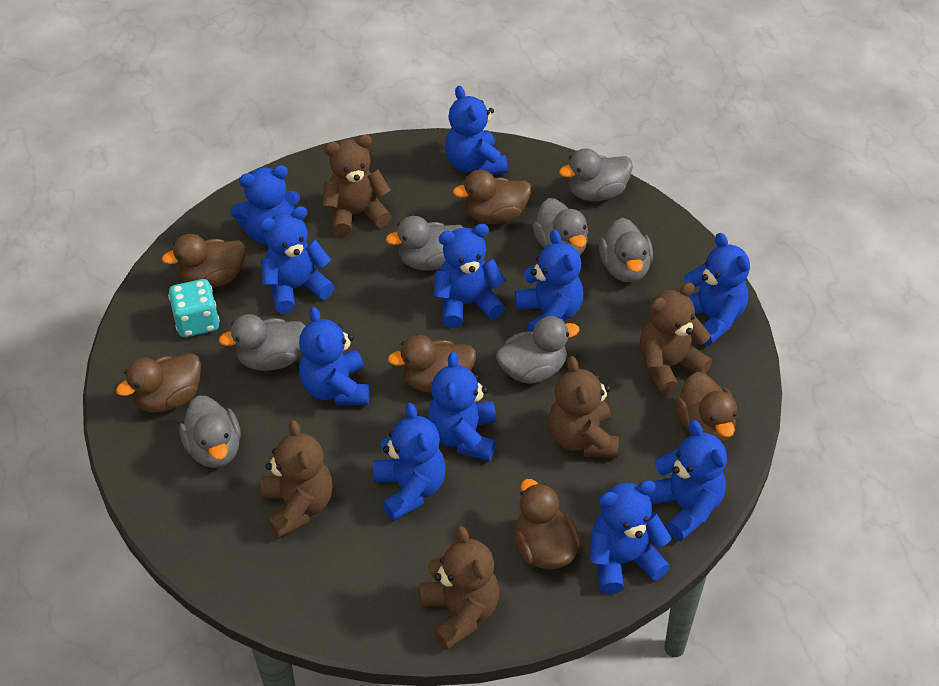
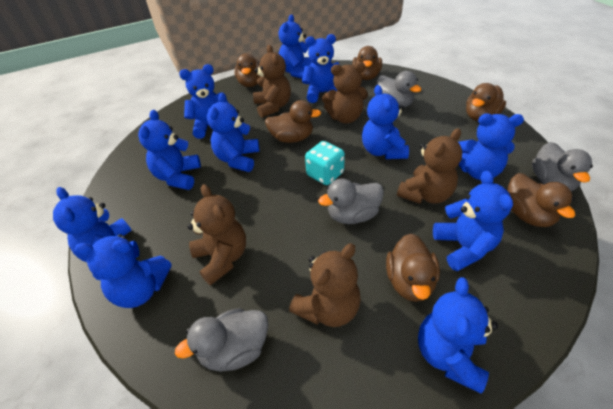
grey duck: [179,395,241,468] [219,314,305,371] [386,216,464,271] [496,316,580,384] [533,198,588,255] [559,148,633,201] [599,218,653,282] = 7 -> [175,308,268,372] [318,179,384,224] [376,71,422,107] [532,142,593,191] = 4

